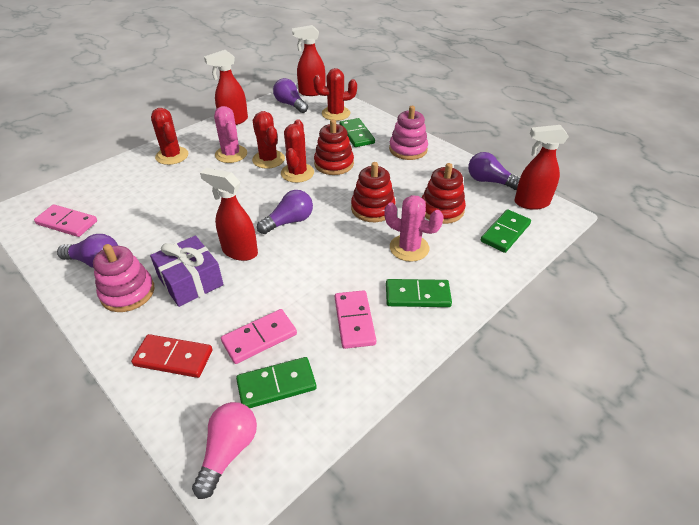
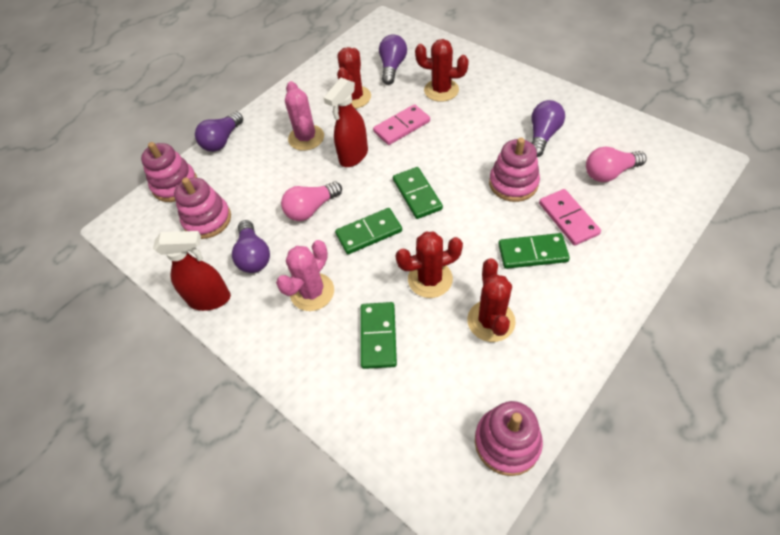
pink domino: [34,204,97,237] [221,309,297,364] [335,290,376,349] = 3 -> [373,104,430,145] [539,189,601,246] = 2
pink light bulb: [192,402,257,499] = 1 -> [281,182,342,221] [586,146,647,182] = 2
pink stacking toy: [93,244,154,312] [389,106,428,160] = 2 -> [141,142,197,202] [174,178,231,239] [475,401,543,476] [489,138,540,202] = 4
purple gift: [150,236,224,307] = 1 -> none = 0
red domino: [131,334,212,378] = 1 -> none = 0
red spray bottle: [200,168,258,261] [204,50,248,125] [292,25,326,96] [514,125,569,210] = 4 -> [153,231,231,311] [323,78,368,167] = 2
red stacking toy: [314,119,354,175] [351,162,396,222] [422,163,466,224] = 3 -> none = 0

